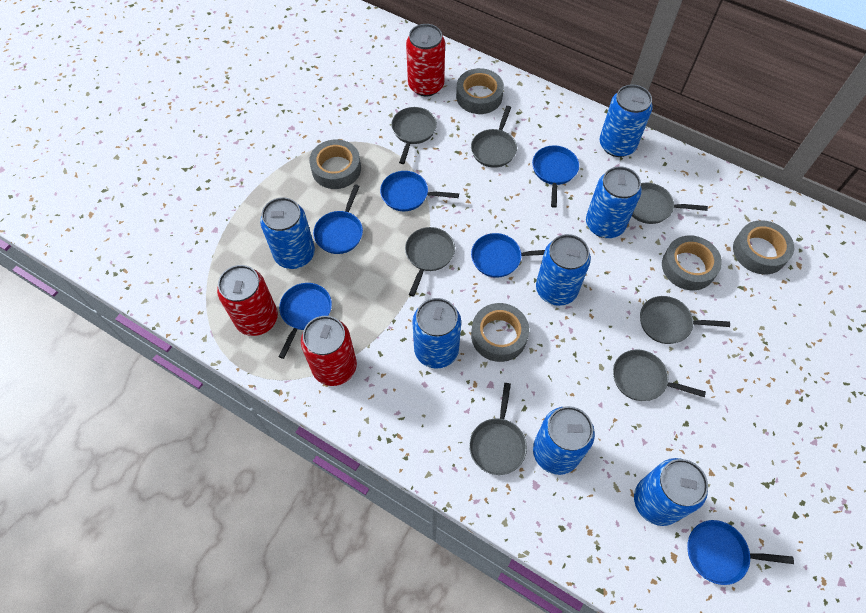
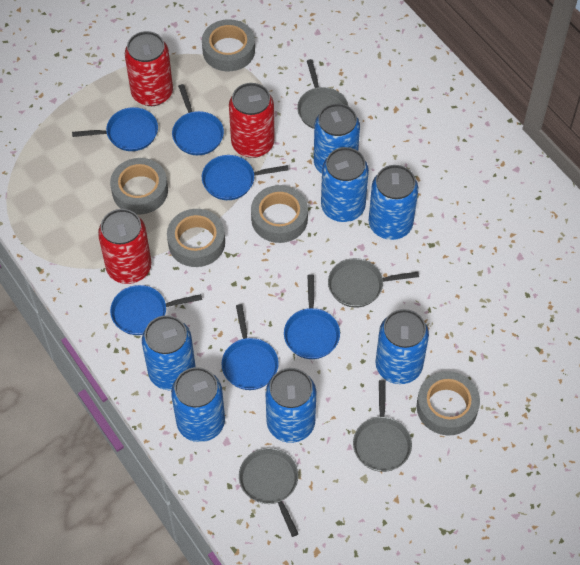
grey pan: [391,107,437,164] [405,227,455,297] [469,383,527,475] [471,106,517,168] [613,349,706,401] [632,182,708,224] [640,296,730,344] = 7 -> [239,448,298,537] [297,59,348,129] [328,258,419,308] [353,380,412,472] = 4

